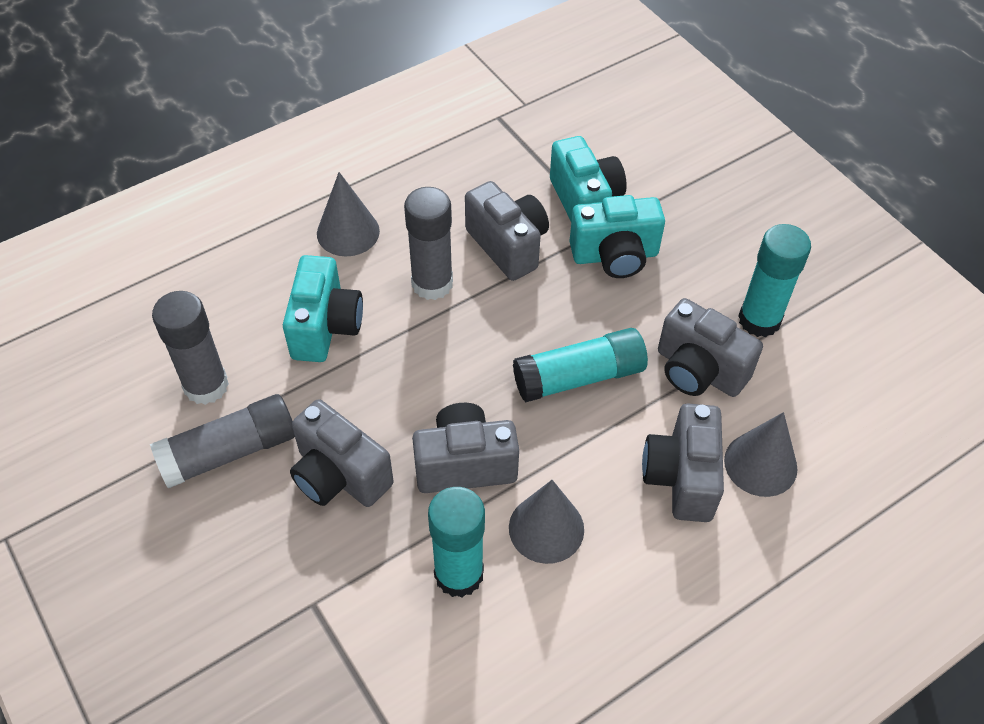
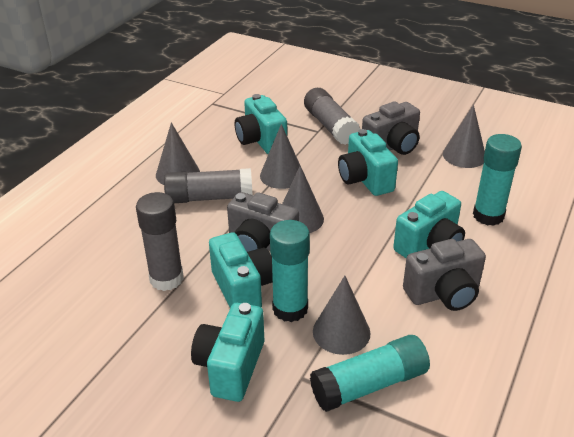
grey camera: [290,399,394,507] [412,403,519,493] [465,181,549,281] [642,403,724,522] [658,298,763,397] = 5 -> [227,192,299,252] [362,101,420,155] [403,239,486,311] = 3
grey cone: [317,172,380,256] [509,480,584,564] [724,412,797,497] = 3 -> [156,122,200,185] [260,124,300,189] [282,166,324,233] [313,276,371,355] [443,105,485,168] = 5
turquoise camera: [283,255,363,362] [550,136,627,221] [570,195,665,278] = 3 -> [191,303,264,402] [209,232,273,308] [235,94,287,154] [338,129,398,196] [393,191,465,258] = 5

